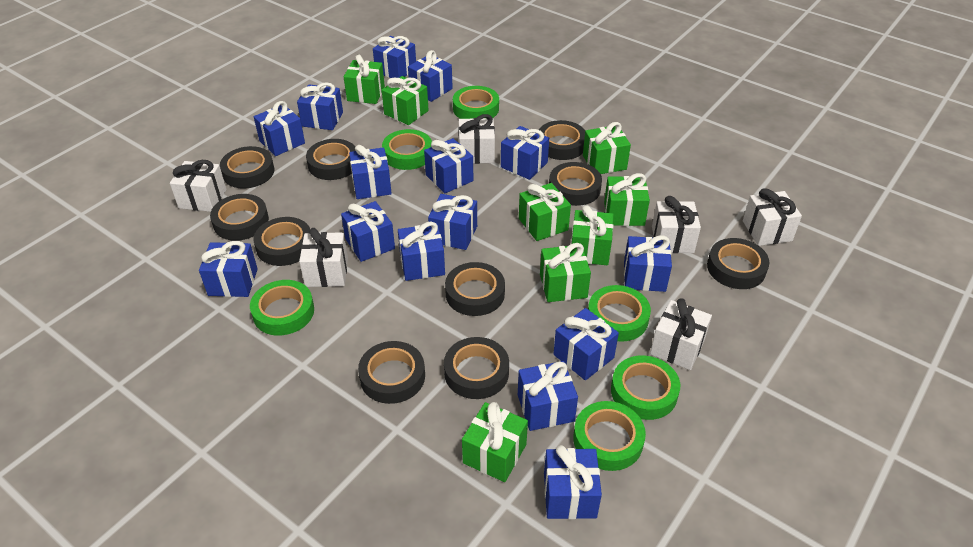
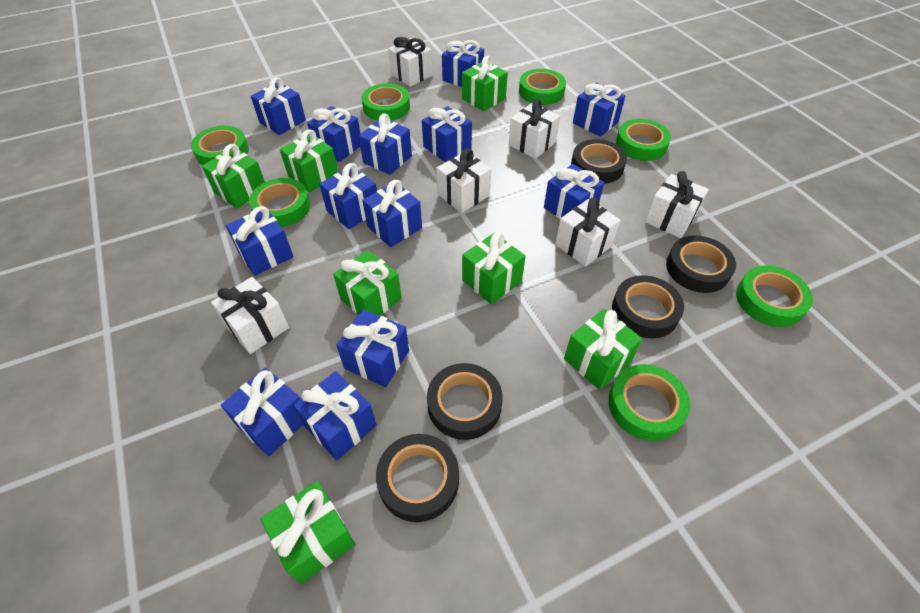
black tape: [210,194,269,241] [220,146,274,189] [253,217,310,266] [306,139,355,180] [358,341,425,404] [444,337,509,399] [445,262,505,316] [539,120,585,160] [549,162,602,206] [707,238,770,289] = 10 -> [376,434,459,522] [427,363,503,440] [571,139,627,184] [612,275,684,338] [666,235,736,293] = 5
blue gift: [199,241,258,297] [254,101,305,156] [297,82,343,130] [341,201,395,262] [349,145,392,199] [373,36,416,78] [398,222,445,281] [408,50,453,102] [424,138,473,193] [428,194,477,250] [501,126,549,180] [518,361,578,431] [544,445,602,519] [553,308,619,380] [624,235,672,292] = 15 -> [221,368,303,456] [226,206,294,276] [251,77,306,135] [293,371,377,460] [307,106,361,162] [319,163,377,229] [336,309,409,387] [358,113,412,175] [362,180,422,247] [422,106,472,162] [442,40,484,87] [544,164,604,219] [573,83,625,137] = 13
green gift: [344,55,385,104] [382,76,429,125] [462,402,528,482] [519,183,571,241] [540,243,591,302] [571,205,613,265] [583,122,631,174] [604,173,650,226] = 8 -> [202,144,265,208] [261,481,355,584] [280,129,338,192] [333,250,402,316] [462,56,508,111] [462,232,526,304] [564,309,642,390] = 7
green tape: [250,280,314,336] [382,129,432,170] [453,86,499,119] [573,401,646,471] [588,285,651,342] [611,355,680,420] = 6 -> [191,126,249,165] [249,178,310,227] [361,83,410,121] [519,69,566,105] [608,364,690,441] [616,119,671,161] [736,266,813,327] = 7

